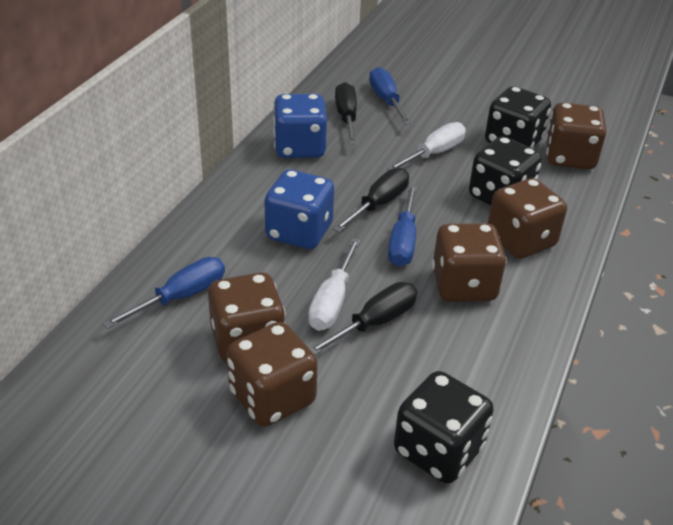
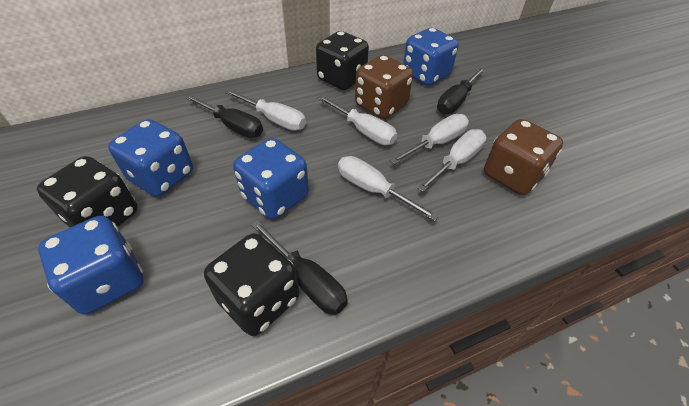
blue dice: [264,169,334,249] [273,94,327,158] = 2 -> [38,216,144,315] [108,119,193,197] [233,138,309,220] [403,28,459,86] = 4
blue screwdriver: [102,257,225,329] [369,67,411,125] [388,185,417,267] = 3 -> none = 0
brown dice: [208,272,286,364] [227,322,318,427] [432,223,507,302] [488,178,567,259] [545,103,606,169] = 5 -> [355,55,413,119] [484,119,563,195] = 2
white screwdriver: [308,238,360,331] [387,122,466,170] = 2 -> [225,90,306,131] [318,95,397,145] [338,156,439,221] [390,114,469,165] [417,129,487,192] = 5

